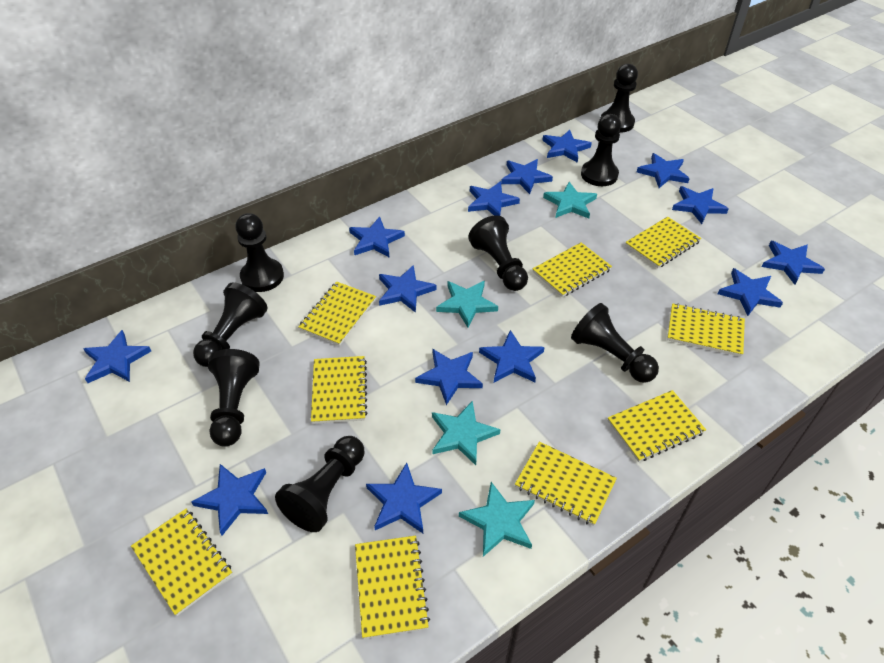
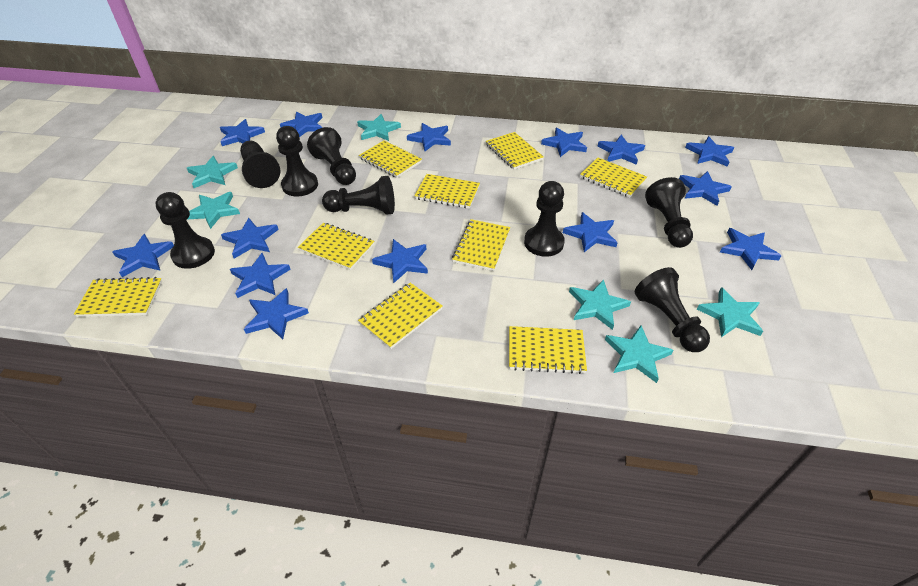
turquoise star: [432,401,500,465] [436,281,498,328] [459,482,535,557] [543,182,597,219] = 4 -> [187,156,238,188] [188,192,240,229] [357,114,401,141] [569,279,631,330] [605,325,673,383] [697,287,763,337] = 6

